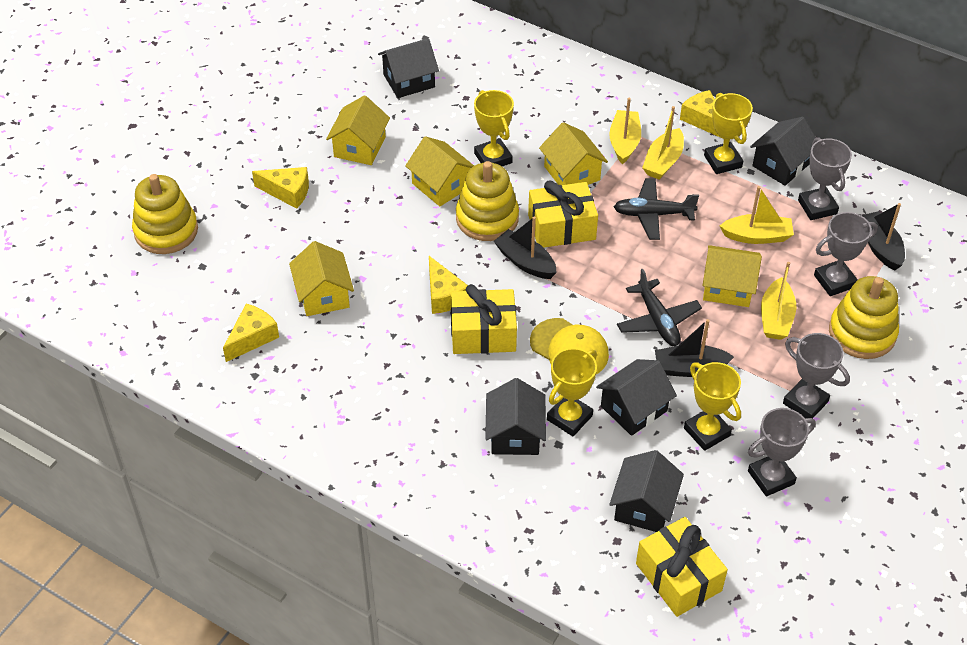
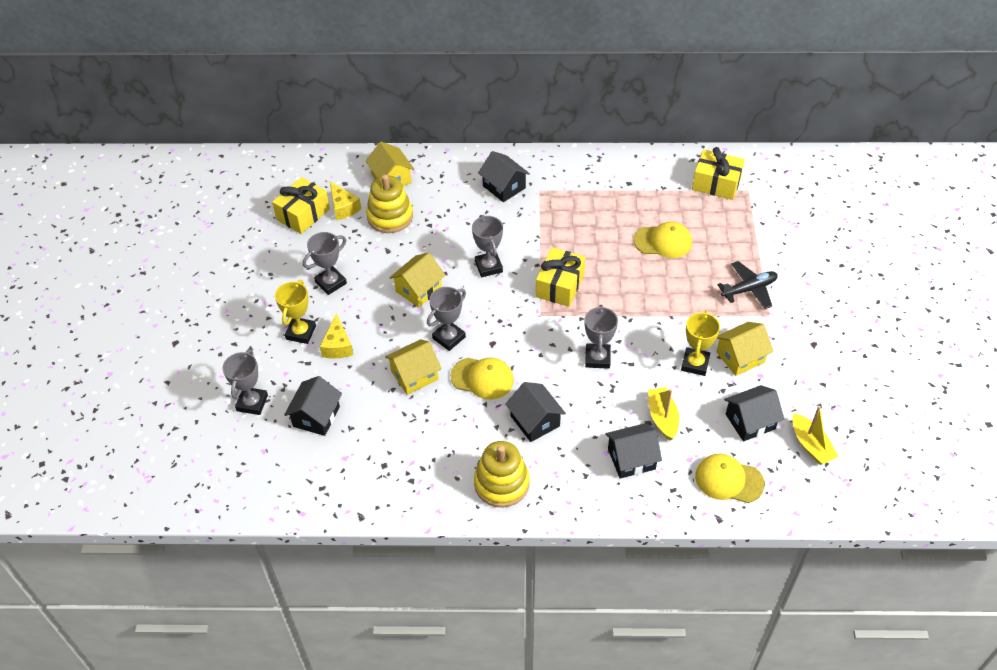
black boat: [494,217,557,279] [655,319,734,377] [861,203,905,271] = 3 -> none = 0
black plane: [614,178,699,240] [617,269,702,346] = 2 -> [717,261,778,309] = 1
grey trophy: [748,408,816,496] [783,333,850,419] [798,137,852,220] [814,212,878,296] = 4 -> [223,349,268,415] [303,232,347,295] [427,287,466,351] [472,215,503,277] [584,304,618,369] = 5
yellow boat: [609,98,641,164] [642,106,684,180] [720,186,794,244] [761,262,797,340] = 4 -> [648,387,679,440] [792,406,839,465] = 2
yellow cap: [530,318,609,374] = 1 -> [451,358,514,400] [634,222,692,258] [695,453,765,503] = 3
yellow cheese: [223,304,279,362] [252,167,309,209] [429,256,468,314] [680,90,724,139] = 4 -> [320,313,353,359] [330,182,361,220] = 2
yellow house: [289,241,354,316] [326,95,390,165] [405,136,474,206] [539,122,608,185] [703,245,762,307] = 5 -> [365,142,414,186] [385,339,442,395] [389,253,445,307] [716,322,774,376] = 4
yellow stacking toy: [132,174,198,254] [456,161,519,241] [829,276,899,359] = 3 -> [366,174,413,233] [474,441,530,507] = 2
yellow trophy: [474,90,514,166] [547,348,597,436] [684,362,741,451] [704,93,753,174] = 4 -> [275,280,316,344] [681,311,720,376] = 2

